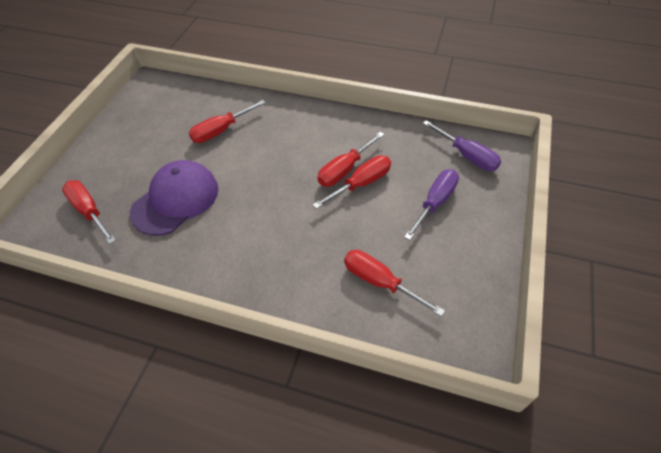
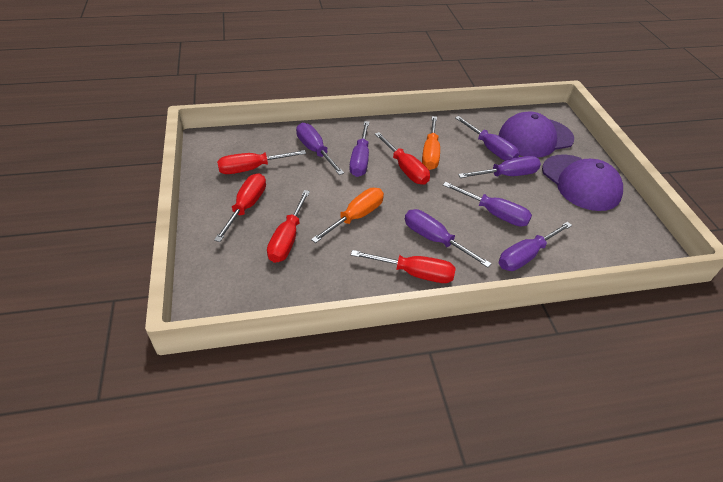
orange screwdriver: none = 0 -> [311,188,384,243] [422,116,440,170] = 2
purple cap: [130,160,219,236] = 1 -> [499,111,574,158] [542,154,623,211] = 2
purple screwdriver: [404,169,459,240] [423,120,501,171] = 2 -> [296,123,344,175] [349,121,369,177] [405,209,492,268] [443,182,532,227] [455,116,519,161] [458,156,541,178] [499,222,572,271] = 7

